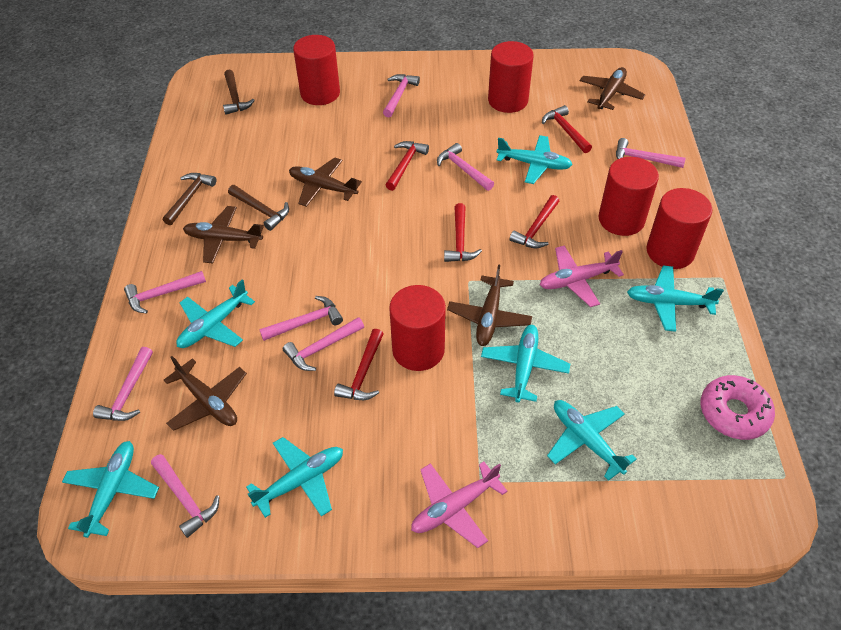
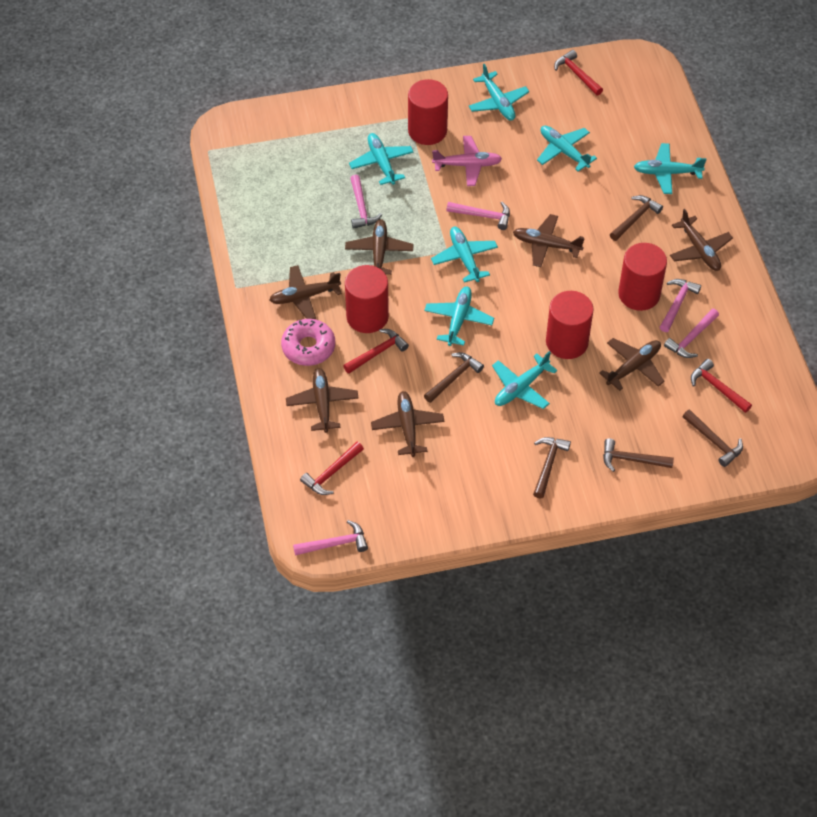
brown hammer: [163,173,216,225] [223,69,255,115] [228,185,289,231] = 3 -> [424,352,484,403] [533,437,571,499] [603,438,674,472] [610,195,663,241] [682,410,743,467] = 5
brown plane: [164,356,247,431] [183,206,264,263] [289,157,362,207] [447,264,532,346] [580,67,645,110] = 5 -> [269,265,342,319] [286,368,359,433] [345,219,414,275] [371,391,444,457] [513,214,585,267] [599,338,665,391] [670,209,733,271] = 7
pink hammer: [93,347,153,421] [124,271,206,314] [151,454,220,538] [259,296,343,341] [283,317,364,371] [383,74,420,117] [437,143,494,191] [616,138,686,168] = 8 -> [293,520,368,556] [350,175,382,229] [446,202,510,230] [660,279,701,332] [664,309,719,358] = 5
pink plane: [411,462,508,548] [540,246,624,307] = 2 -> [432,136,502,186] = 1
red cylinder: [293,35,340,105] [389,285,446,371] [488,41,534,113] [599,157,659,236] [647,188,712,269] = 5 -> [345,265,389,333] [408,79,448,145] [546,291,594,359] [618,243,667,311] = 4
red hammer: [334,329,384,400] [386,141,429,191] [444,203,482,262] [509,195,559,248] [542,105,592,153] = 5 -> [300,442,364,495] [343,329,409,374] [554,50,603,96] [691,359,752,413] = 4

